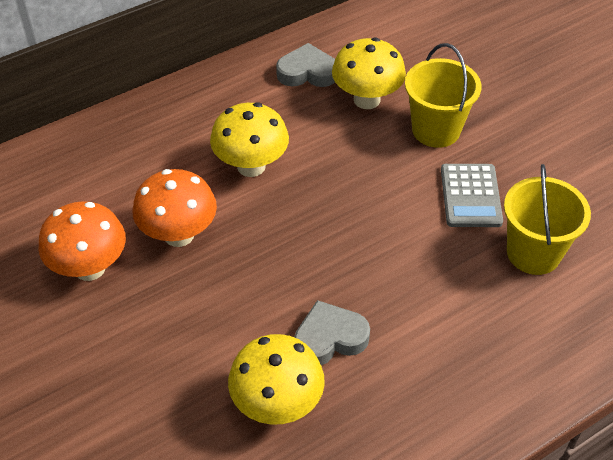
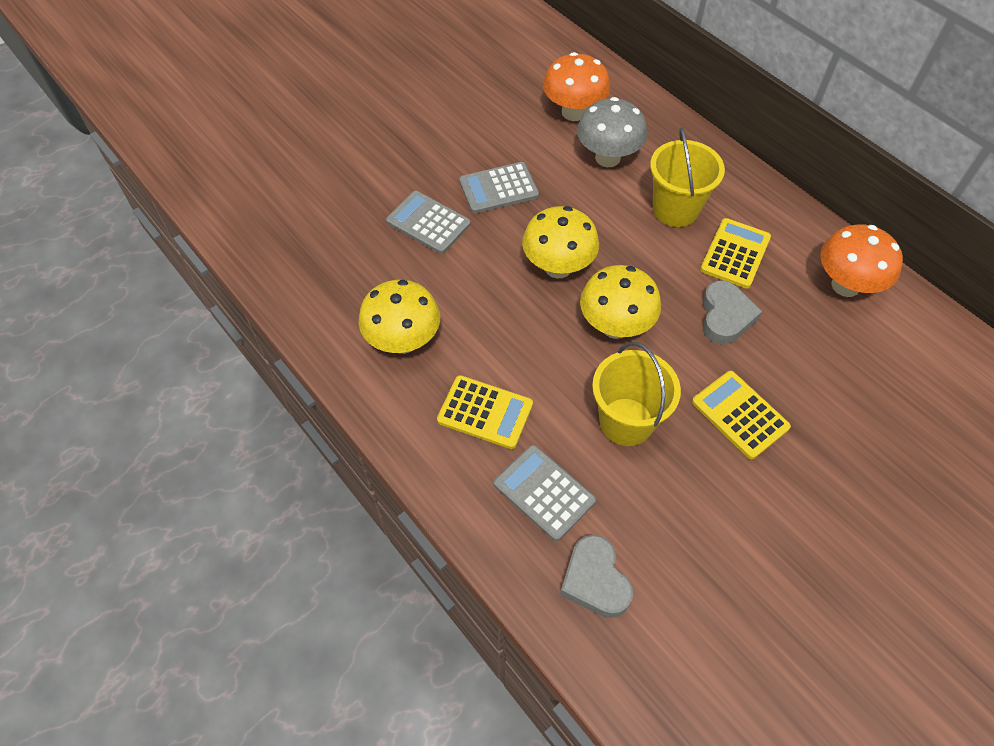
grey calculator: [441,164,503,227] = 1 -> [386,191,471,254] [459,162,539,214] [494,445,596,541] = 3
grey mushroom: none = 0 -> [577,97,647,167] = 1
yellow calculator: none = 0 -> [437,375,533,449] [692,371,791,459] [700,218,771,289] = 3

